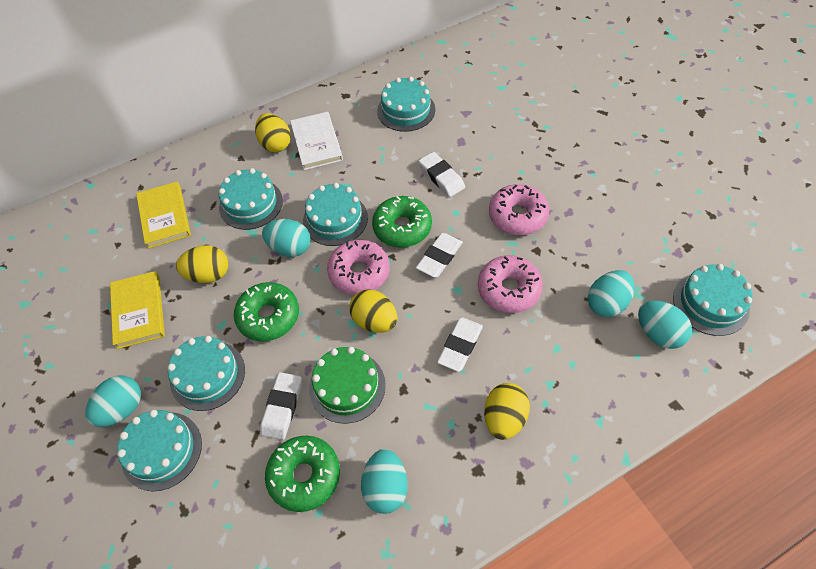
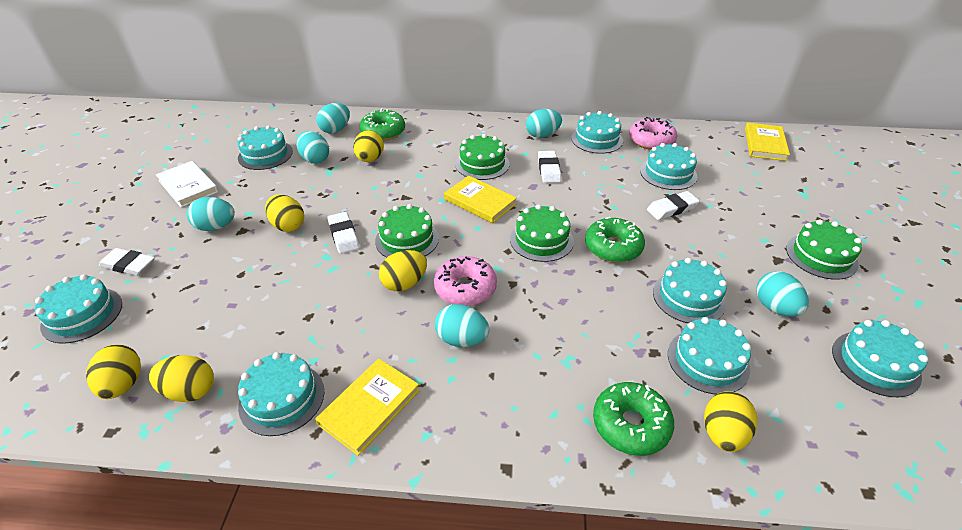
green cake: [309,347,386,424] = 1 -> [375,204,439,258] [455,134,510,180] [510,204,574,262] [786,219,862,280] = 4
pink donut: [327,240,390,295] [478,255,543,313] [489,184,550,235] = 3 -> [434,256,497,306] [629,117,677,150] = 2
turquoise cake: [117,410,202,491] [167,336,245,411] [219,168,283,230] [303,183,368,246] [377,77,435,132] [673,264,753,336] = 6 -> [35,274,122,344] [238,125,293,170] [238,352,325,436] [571,111,623,154] [640,143,697,190] [653,258,727,323] [668,317,751,394] [832,320,928,397] = 8
turquoise egg: [85,376,141,427] [262,219,311,257] [361,449,408,514] [588,270,635,317] [638,301,692,349] = 5 -> [187,197,235,231] [296,131,329,164] [316,103,350,133] [435,304,489,347] [526,109,562,138] [756,271,809,317] = 6
yellow book: [110,271,165,349] [136,182,191,249] = 2 -> [315,359,420,456] [444,175,517,223] [745,122,790,161] = 3
yellow egg: [176,245,228,283] [255,113,291,153] [349,289,397,333] [484,383,530,440] = 4 -> [86,344,141,399] [149,355,214,402] [265,194,304,232] [353,130,384,162] [379,250,427,291] [704,391,757,452] = 6

